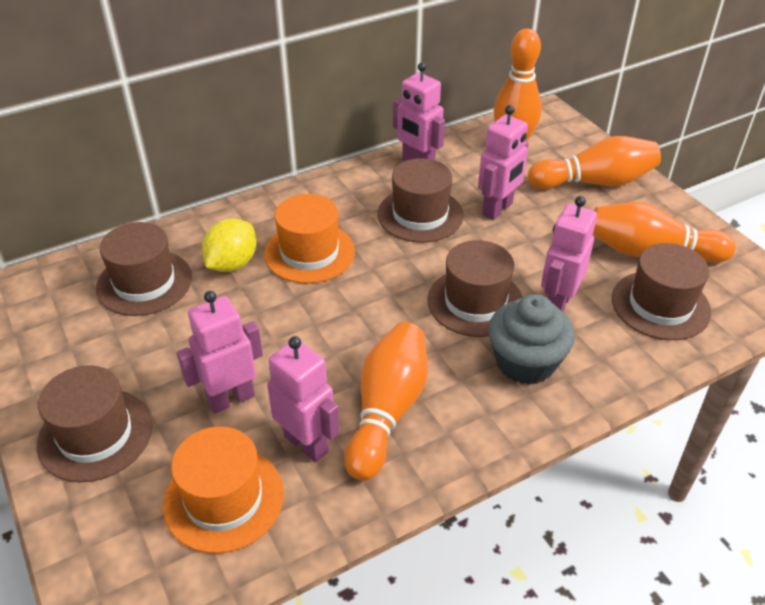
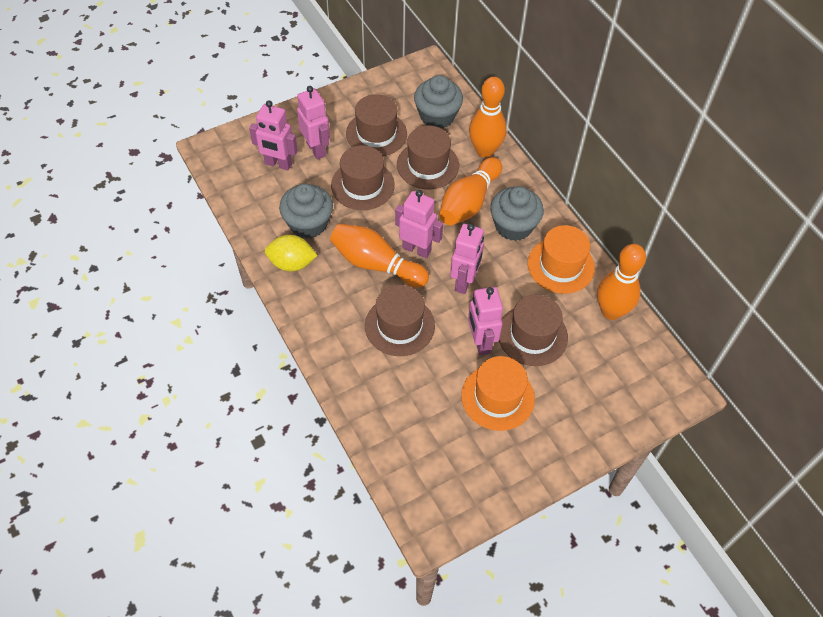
grey cupcake: [488,294,575,385] = 1 -> [279,184,333,239] [414,75,463,128] [490,186,544,241] = 3

